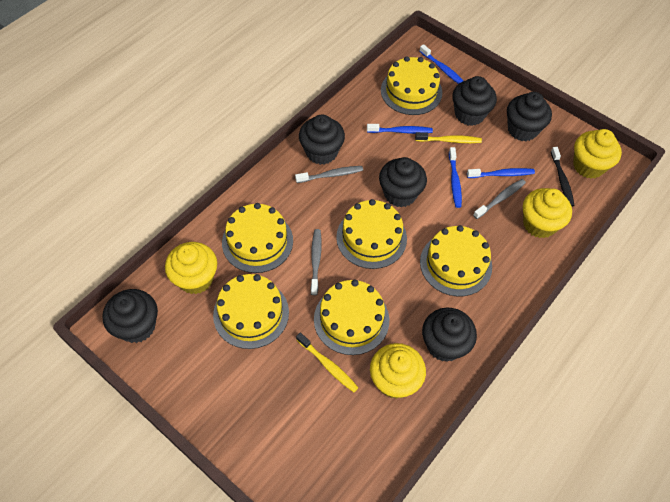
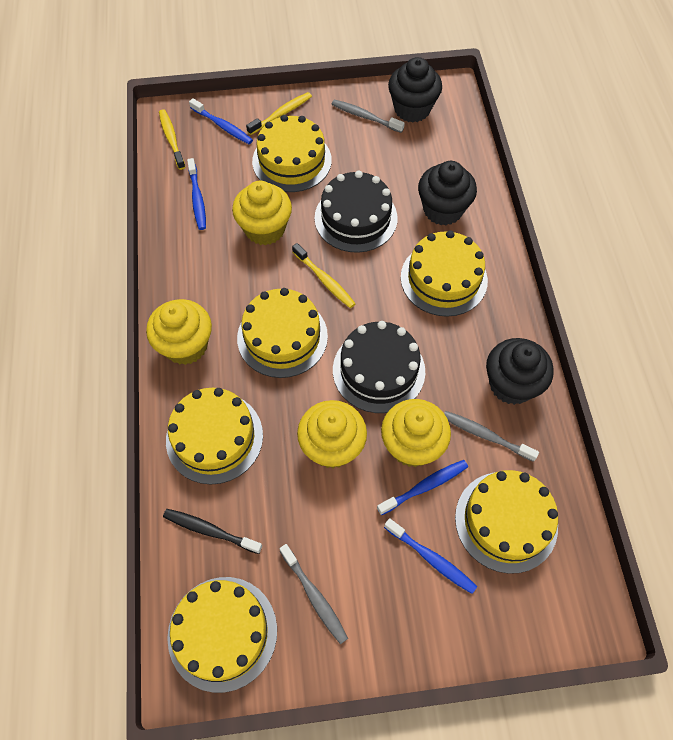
black cake: none = 0 -> [315,170,398,253] [333,321,425,413] = 2
black cupcake: [103,289,158,343] [299,115,345,165] [379,157,427,208] [422,308,477,362] [452,76,497,126] [507,92,552,141] = 6 -> [388,57,442,122] [418,161,477,225] [486,338,554,405] = 3
yellow toothbrush: [296,333,359,392] [415,132,482,143] = 2 -> [159,109,185,170] [246,92,312,135] [292,243,356,308] = 3

